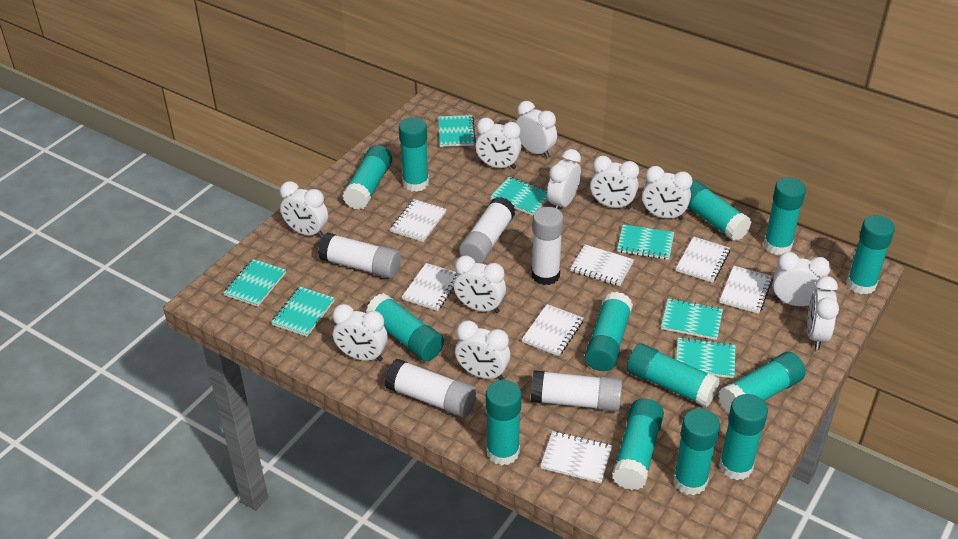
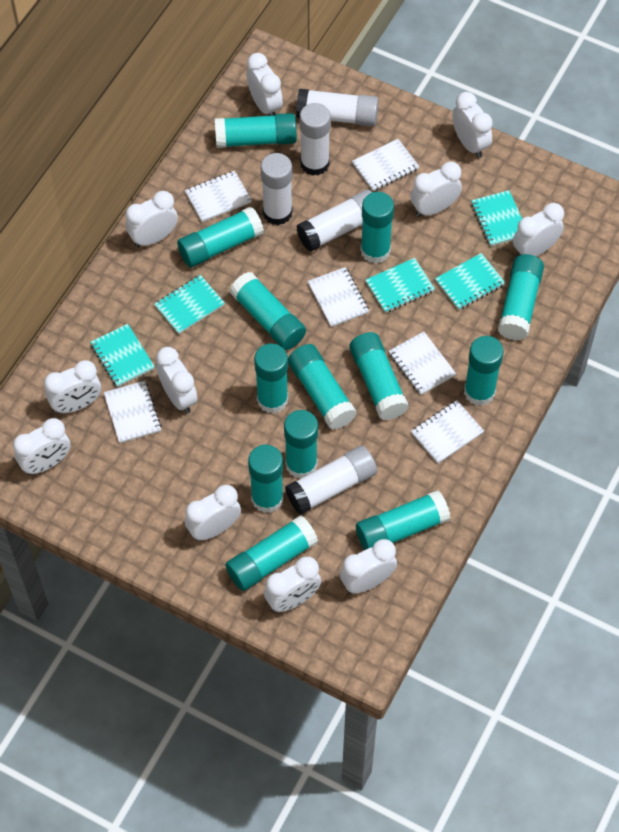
turquoise notebook: [224,259,286,307] [271,287,335,336] [438,115,476,147] [490,177,548,215] [617,224,674,260] [661,298,723,340] [676,337,736,378] = 7 -> [90,324,155,387] [154,275,225,334] [365,258,435,313] [435,253,505,310] [471,190,522,246] = 5
white notebook: [390,199,447,242] [402,263,458,311] [522,304,583,356] [540,431,612,483] [570,245,634,286] [676,236,730,283] [720,266,773,314] = 7 -> [103,381,162,443] [185,171,252,222] [308,267,369,327] [352,139,419,191] [389,331,456,395] [411,400,484,464] = 6

